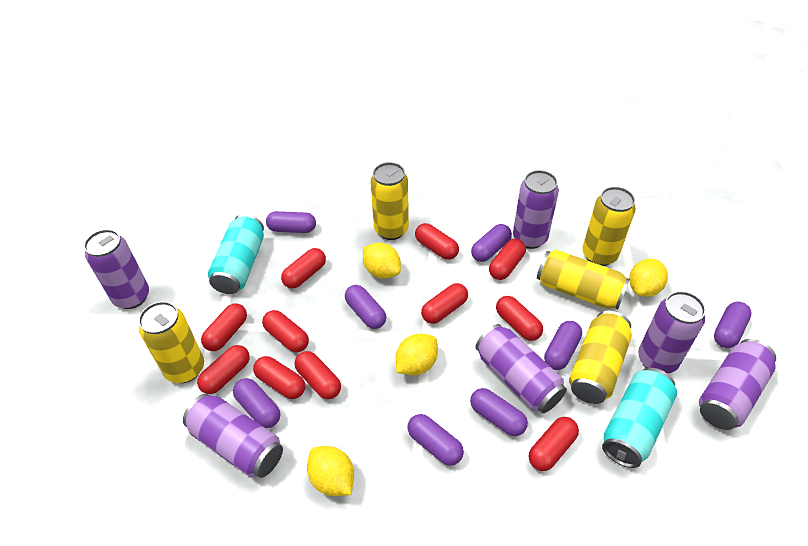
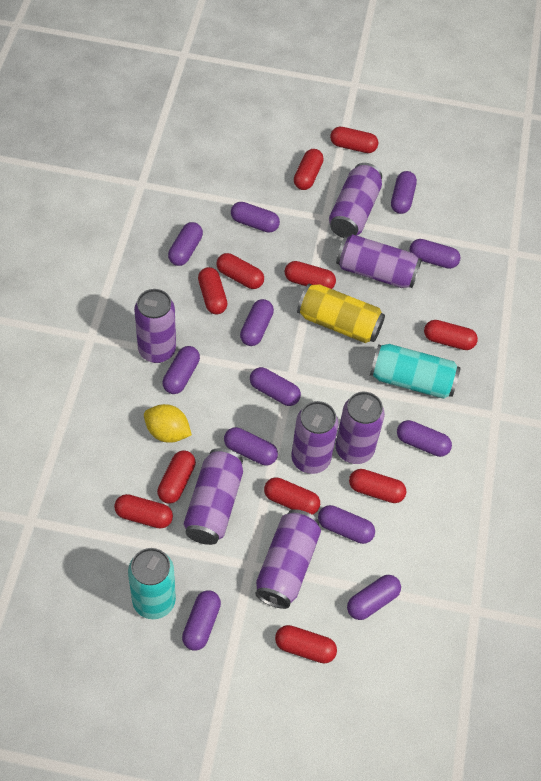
purple can: [84,229,149,309] [183,394,283,478] [475,324,567,413] [513,170,559,249] [638,291,706,374] [699,339,776,430] = 6 -> [134,289,176,363] [184,448,243,545] [255,509,321,609] [291,401,339,474] [329,163,382,238] [336,235,422,288] [336,392,385,464] = 7
purple capsule: [233,378,280,428] [266,211,316,233] [345,285,386,329] [407,414,464,466] [470,388,528,436] [471,224,512,262] [544,321,582,370] [714,301,752,348] = 8 -> [163,346,200,394] [168,222,203,266] [182,590,221,651] [224,427,278,466] [231,202,280,233] [240,299,274,346] [250,367,301,406] [318,505,375,544] [347,575,401,620] [391,171,417,214] [397,420,452,457] [409,239,461,269] = 12
yellow can: [138,301,204,383] [371,162,409,240] [537,250,630,309] [569,311,632,404] [582,187,636,266] = 5 -> [297,284,385,343] = 1
yellow lemon: [307,446,354,496] [363,243,401,279] [396,334,438,375] [629,258,668,297] = 4 -> [144,404,192,443] = 1

